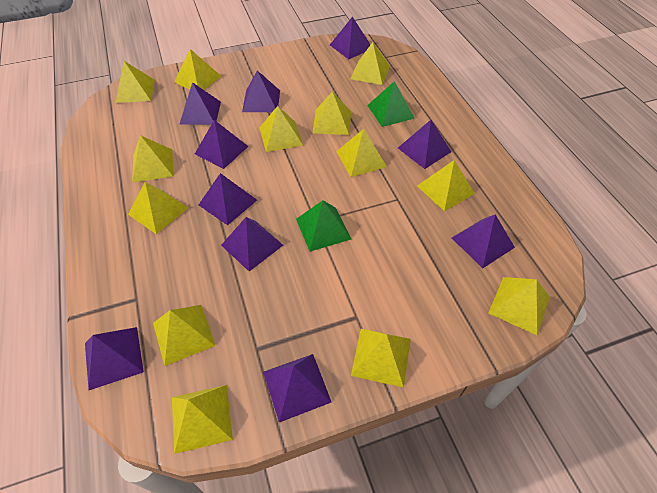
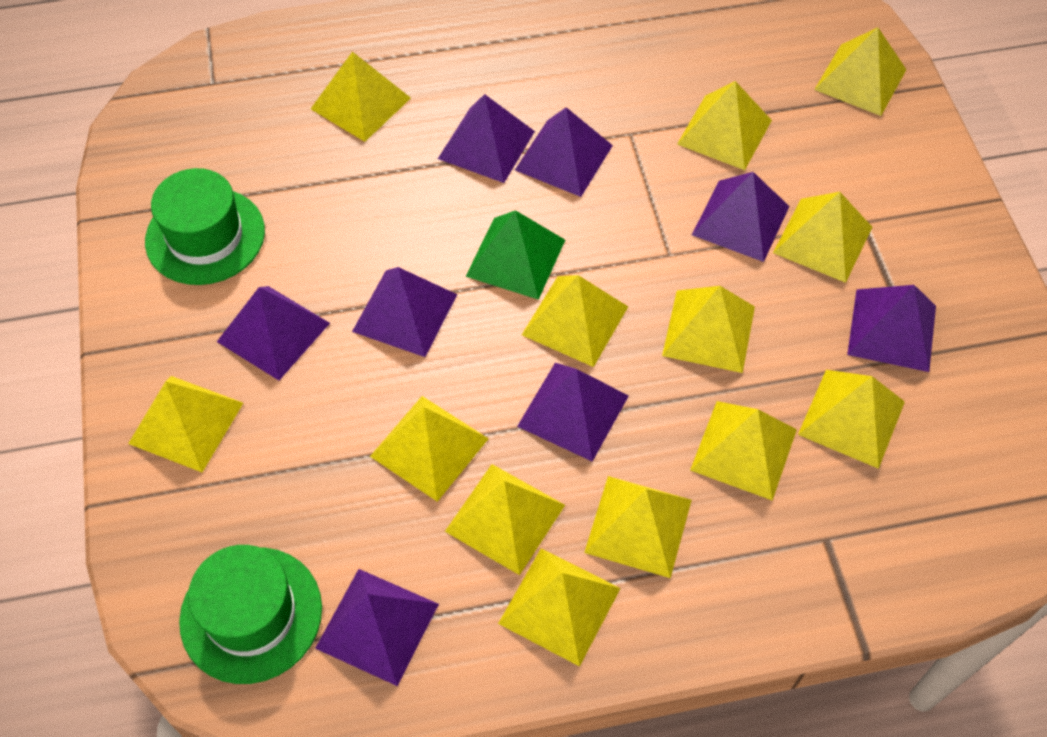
green hat: none = 0 -> [145,168,265,285] [179,545,322,684] = 2
green pyramid: [296,200,351,251] [367,81,415,127] = 2 -> [465,210,565,300] = 1
purple pyramid: [85,327,144,390] [180,82,221,125] [195,120,248,169] [199,173,257,225] [221,217,283,271] [242,70,280,112] [263,354,331,422] [330,16,371,59] [398,120,451,169] [452,214,515,268] = 10 -> [217,286,330,380] [315,569,439,686] [352,267,457,357] [438,94,535,183] [515,107,613,197] [517,363,629,462] [692,172,790,262] [847,285,936,372] = 8

